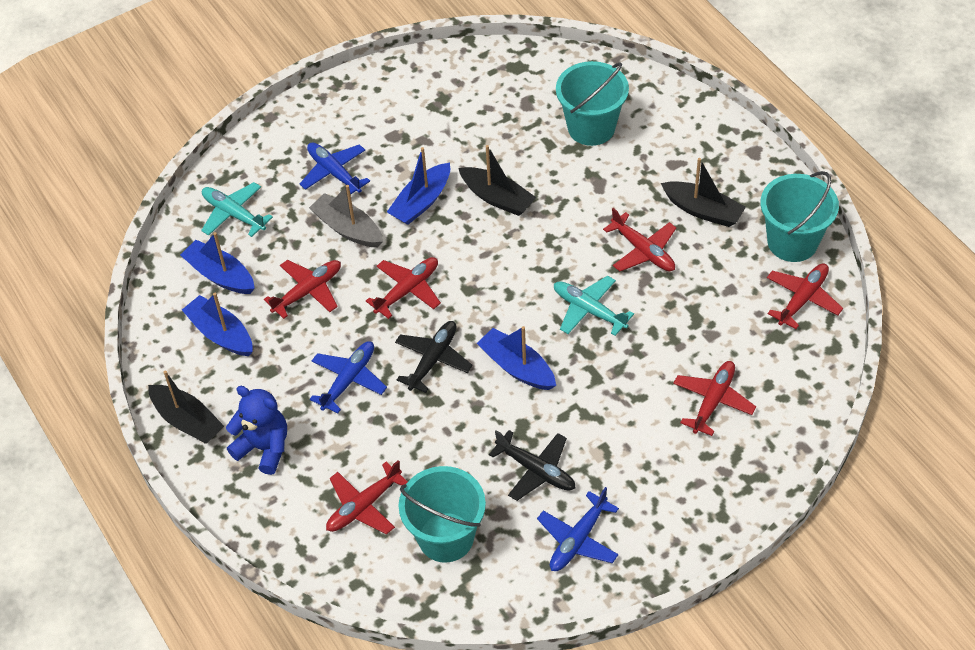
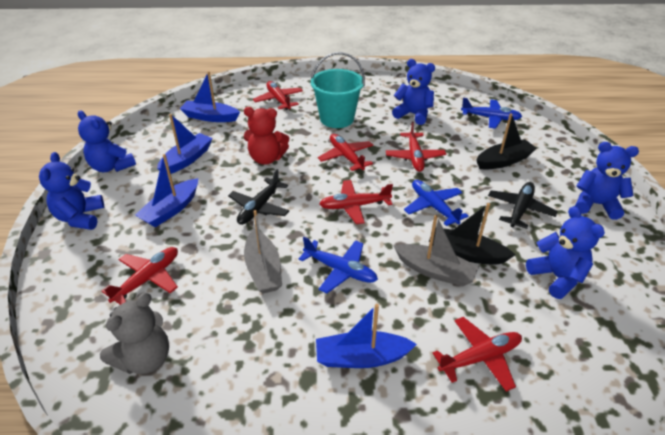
black boat: [148,371,224,444] [458,145,537,216] [661,158,746,227] = 3 -> [429,203,515,265] [476,113,537,170] = 2
blue teddy bear: [226,386,287,475] = 1 -> [39,152,104,230] [78,110,136,172] [392,59,435,125] [526,206,605,299] [575,142,639,220] = 5
grey boat: [309,185,383,247] = 1 -> [244,210,282,293] [394,215,479,286] = 2
grey teddy bear: none = 0 -> [100,293,169,374] = 1
red teddy bear: none = 0 -> [244,107,289,165] = 1
turquoise bucket: [399,466,486,563] [556,61,629,146] [760,171,839,262] = 3 -> [311,52,365,128] = 1
turquoise plane: [201,182,273,237] [554,276,634,336] = 2 -> none = 0

